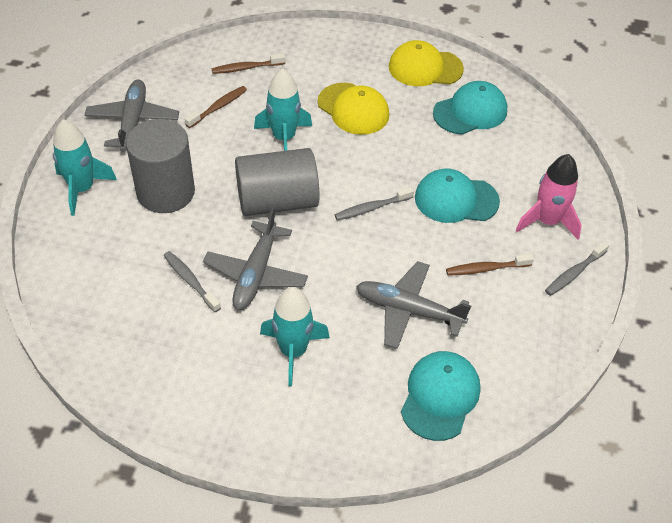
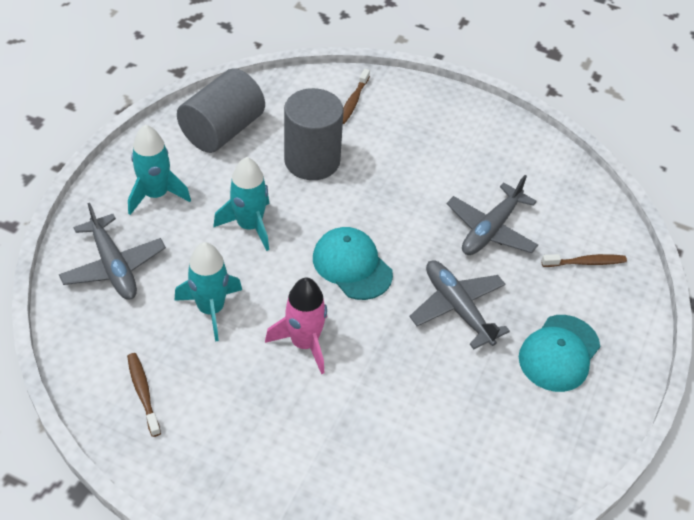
grey toothbrush: [164,251,221,312] [335,187,414,221] [545,241,609,296] = 3 -> none = 0
turquoise cap: [401,351,480,441] [415,169,500,223] [433,81,507,135] = 3 -> [313,227,393,300] [519,315,600,392] = 2
yellow cap: [317,83,389,135] [389,40,464,86] = 2 -> none = 0

